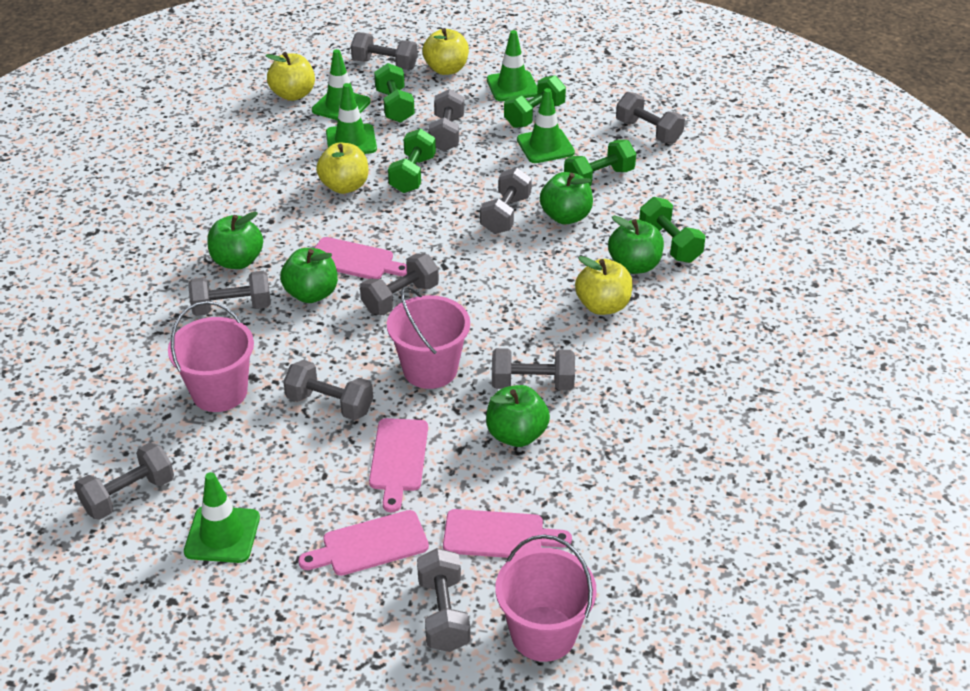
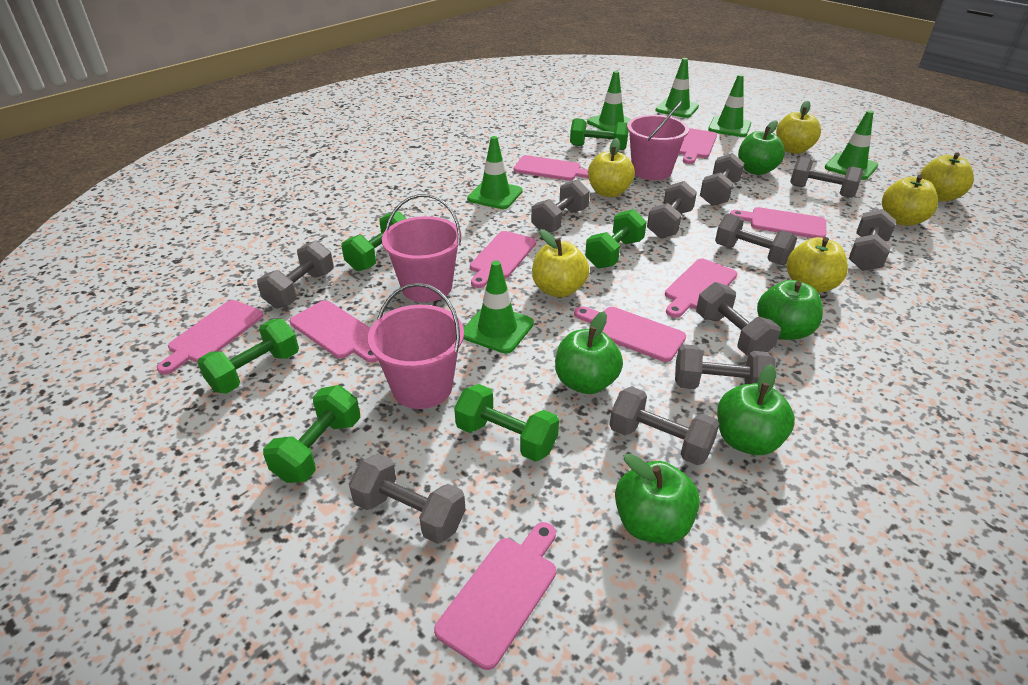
green dumbbell: [374,63,415,123] [388,128,436,193] [504,76,566,128] [564,140,636,186] [639,197,705,263] = 5 -> [197,319,299,394] [263,385,360,483] [341,211,407,271] [454,384,559,462] [570,118,628,150] [585,209,647,268] = 6
green traffic cone: [184,472,260,563] [312,49,371,121] [326,83,377,154] [487,30,537,101] [517,88,575,163] = 5 -> [463,261,534,354] [467,136,523,209] [587,71,631,132] [655,58,699,118] [708,74,751,137] [824,110,878,180] = 6
grey dumbbell: [75,442,174,520] [188,271,271,316] [283,360,373,420] [351,32,418,70] [360,253,439,315] [417,548,470,652] [428,89,464,152] [480,168,532,234] [492,348,575,390] [616,92,685,144] = 10 -> [257,240,334,309] [349,454,466,544] [531,179,590,232] [610,386,719,465] [647,181,697,238] [675,344,776,389] [696,282,781,356] [700,153,744,206] [715,214,797,265] [790,157,864,198] [849,209,896,271] = 11
pink cutting board: [298,510,429,576] [315,237,407,279] [369,418,428,512] [443,509,572,558] = 4 -> [157,300,264,375] [290,300,379,363] [434,522,556,670] [470,231,536,288] [514,155,589,181] [574,306,686,362] [665,259,737,318] [679,128,717,164] [730,207,826,238] = 9
yellow apple: [265,52,315,101] [316,143,368,194] [422,28,469,75] [575,256,633,315] = 4 -> [532,229,589,298] [588,138,635,197] [776,101,821,154] [786,237,848,293] [882,175,938,225] [920,152,974,201] = 6

